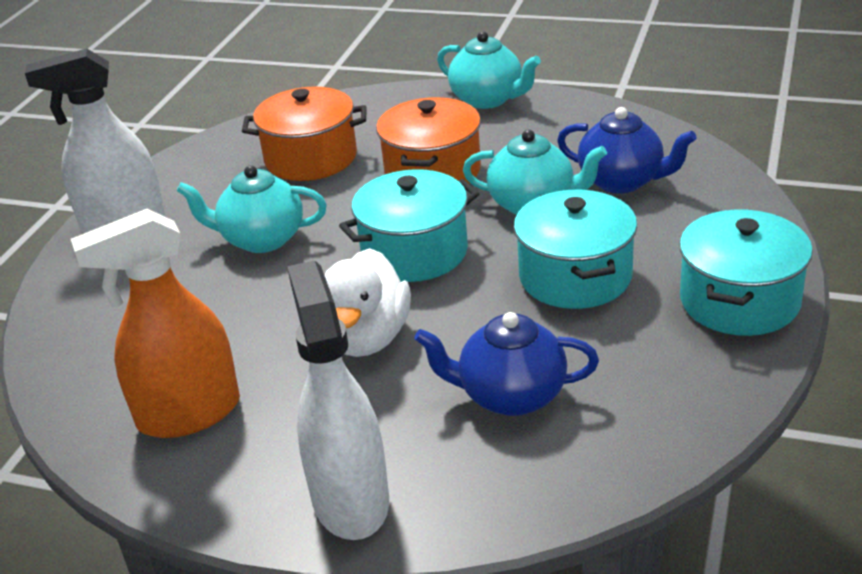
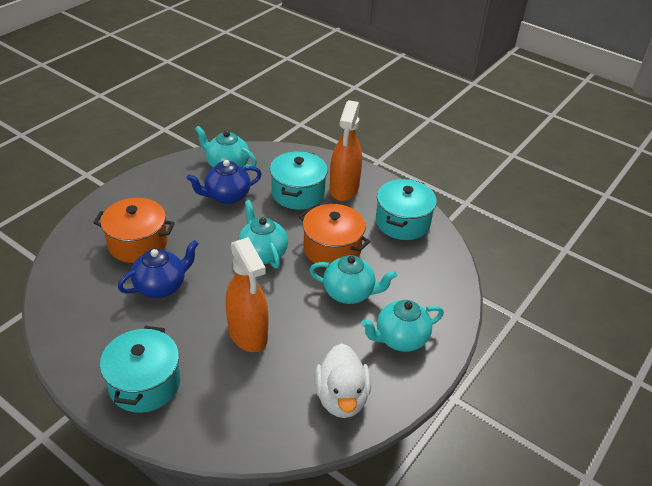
orange spray bottle: [71,209,240,438] = 1 -> [226,237,268,352] [330,100,362,201] = 2
turquoise teapot: [176,165,327,253] [437,31,541,109] [463,130,607,215] = 3 -> [195,126,257,168] [238,200,288,269] [310,255,397,304] [361,300,444,352] = 4
white spray bottle: [25,48,165,234] [287,260,389,540] = 2 -> none = 0

